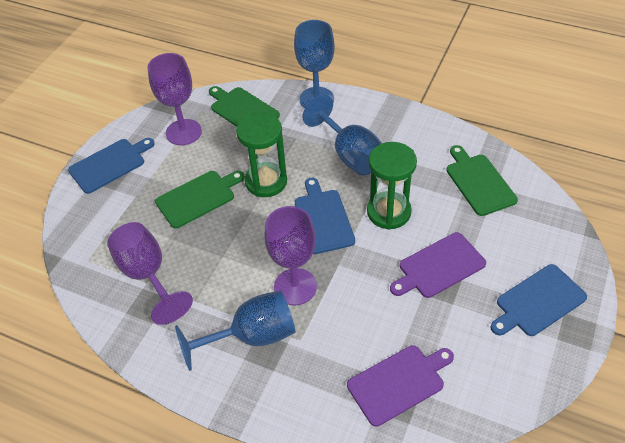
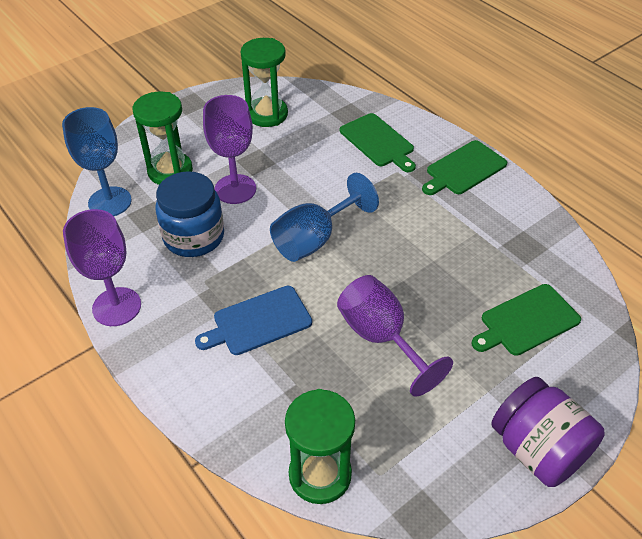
blue cutting board: [68,138,155,194] [295,178,355,254] [491,264,587,336] = 3 -> [195,286,312,355] = 1
blue goblet: [175,291,296,371] [294,20,335,108] [302,95,382,175] = 3 -> [62,107,132,216] [270,173,379,262] = 2
blue jar: none = 0 -> [155,171,224,257] = 1
green hourglass: [236,112,287,197] [367,142,417,230] = 2 -> [132,92,193,185] [240,38,288,127] [285,389,355,504] = 3
purple cutting board: [347,345,454,427] [390,232,486,298] = 2 -> none = 0
purple jar: none = 0 -> [491,377,605,487] = 1

